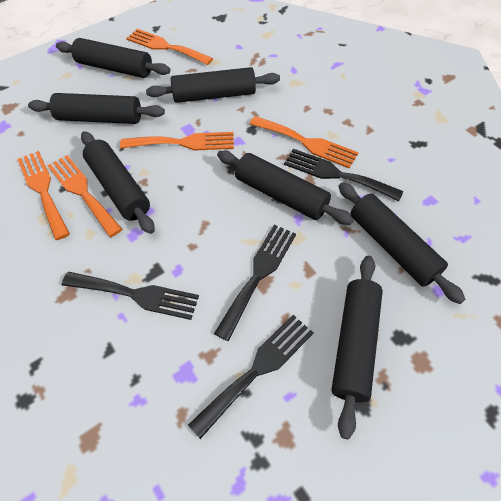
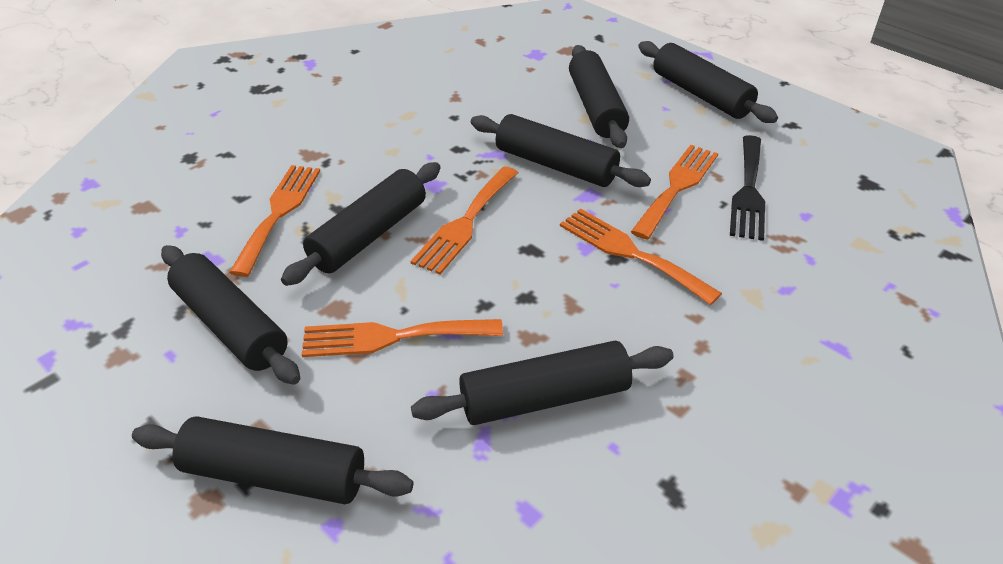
black fork: [62,272,199,320] [188,315,314,439] [214,225,296,341] [284,149,404,201] = 4 -> [730,135,765,241] = 1

